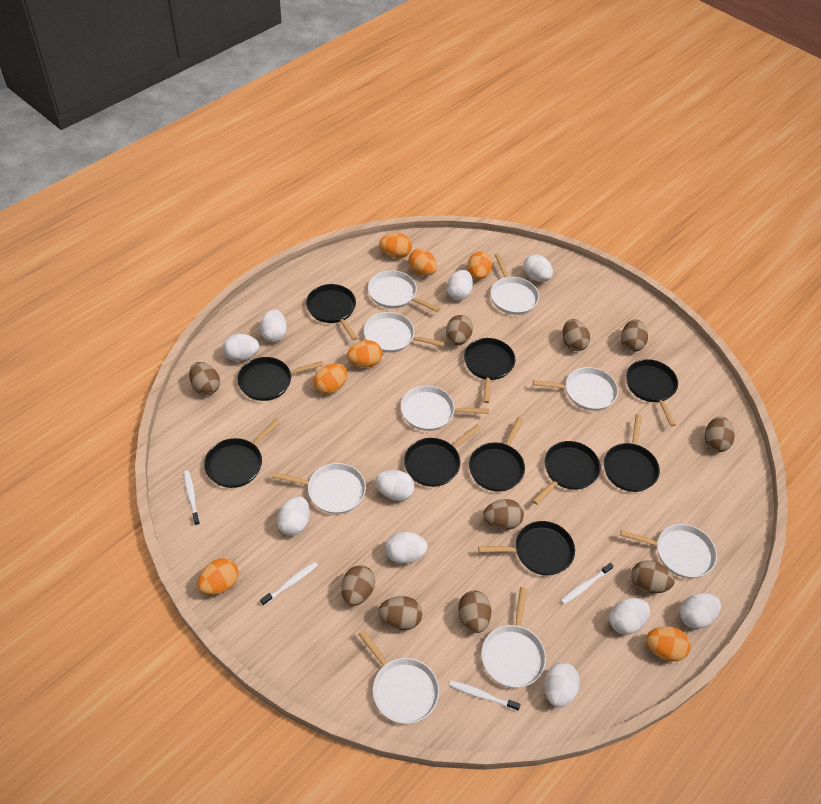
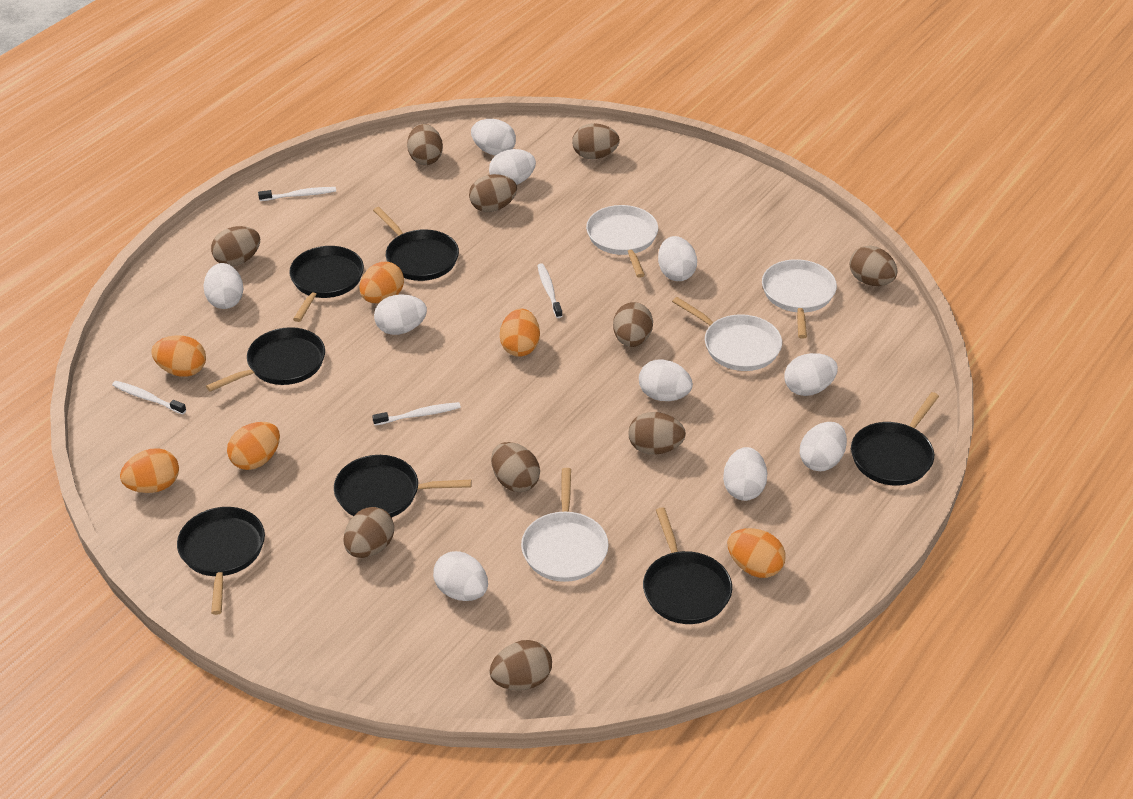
black pan: [204,419,280,488] [237,357,324,401] [306,284,358,341] [404,425,481,487] [464,338,515,403] [469,417,525,492] [478,521,575,575] [533,441,600,505] [604,414,660,492] [626,359,678,426] = 10 -> [177,507,265,615] [206,327,325,392] [289,246,364,322] [334,455,472,518] [373,207,459,281] [643,507,732,624] [851,392,939,485] = 7
orange egg: [197,558,239,595] [313,363,347,394] [347,340,383,368] [379,233,412,258] [408,248,437,276] [467,251,493,280] [646,626,691,661] = 7 -> [120,448,179,493] [151,335,206,377] [227,422,280,470] [359,262,404,303] [500,309,540,357] [728,528,786,578] = 6
white pan: [272,463,366,514] [358,630,439,724] [364,312,445,353] [368,270,441,312] [401,385,489,431] [481,587,546,688] [490,253,539,315] [533,367,618,411] [620,524,717,578] = 9 -> [521,468,609,582] [586,205,658,278] [672,297,782,371] [762,259,837,339] = 4

